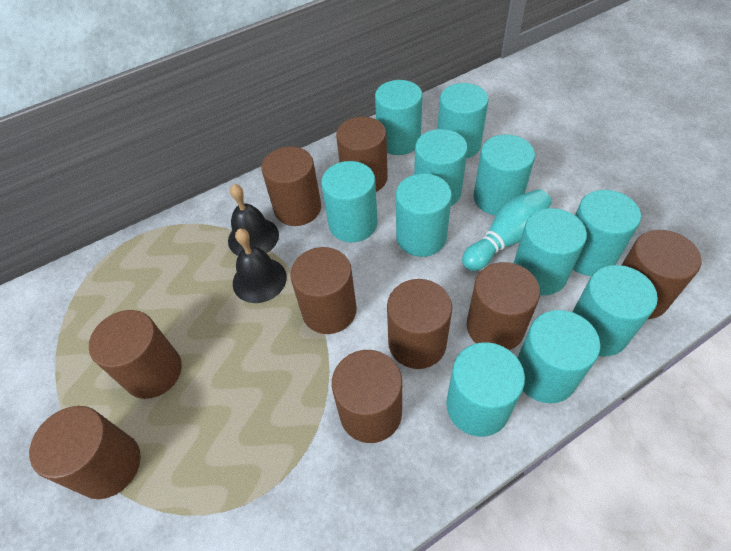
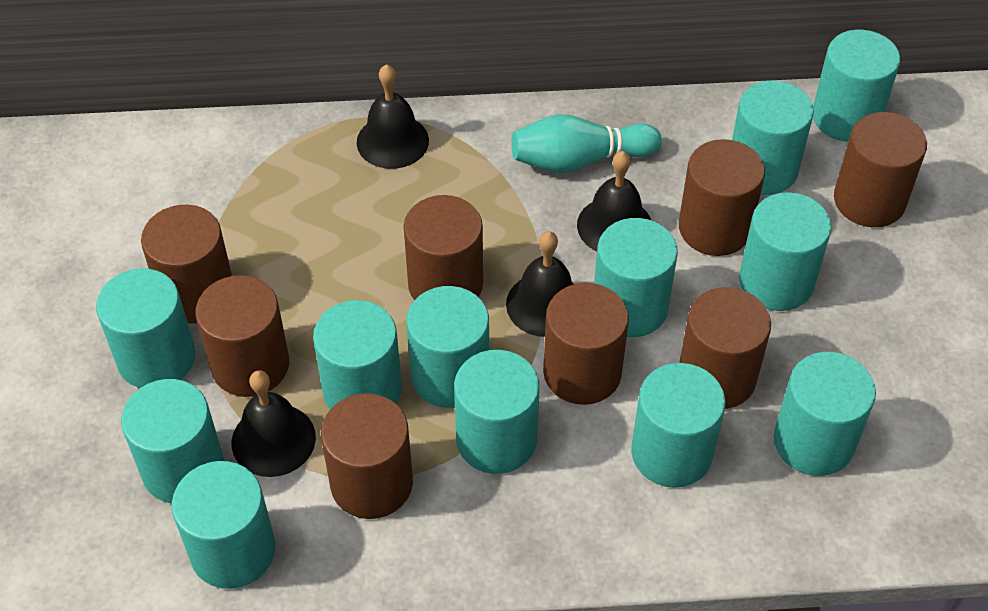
black bell: [228,184,279,256] [233,228,287,303] = 2 -> [231,370,316,477] [357,64,429,169] [506,231,574,337] [577,151,651,251] = 4
brown cylinder: [29,406,141,499] [89,310,182,399] [261,146,321,226] [290,247,357,334] [332,350,402,443] [336,117,388,192] [387,279,452,369] [467,262,540,350] [622,230,702,319] = 9 -> [141,205,232,324] [195,275,289,397] [321,393,413,519] [404,195,483,300] [543,283,629,405] [679,139,765,256] [679,287,771,409] [834,112,927,227] = 8
turquoise cylinder: [321,161,378,242] [375,80,423,155] [396,173,452,257] [414,129,468,206] [437,83,489,159] [446,342,525,437] [474,134,535,215] [514,208,587,295] [517,310,601,403] [572,265,658,356] [573,190,641,276] = 11 -> [96,268,195,388] [121,379,224,503] [172,461,276,589] [313,300,402,409] [406,286,489,408] [454,350,540,474] [594,218,678,337] [631,363,725,488] [732,81,814,195] [739,192,831,311] [774,352,876,476] [813,30,900,142] = 12

